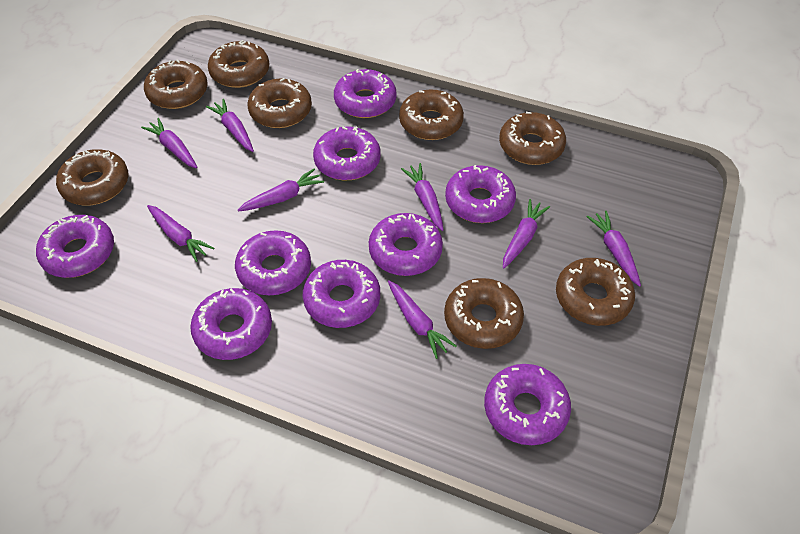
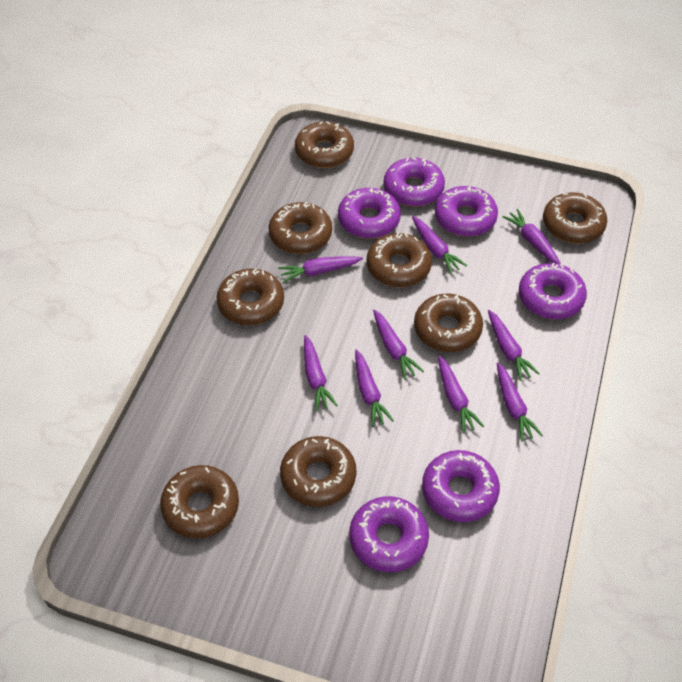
purple carrot: [141,118,197,168] [147,205,214,262] [206,99,254,152] [238,169,324,212] [388,280,456,359] [401,163,443,231] [503,199,550,268] [586,211,641,287] = 8 -> [278,256,363,283] [304,335,338,411] [355,349,394,427] [373,310,424,380] [412,216,467,274] [438,356,484,433] [488,310,540,381] [497,362,543,442] [502,209,561,264] = 9
purple donut: [36,215,114,278] [190,288,272,360] [235,230,311,295] [303,260,380,328] [313,127,381,180] [334,69,396,118] [369,213,443,276] [445,165,516,223] [484,364,571,445] = 9 -> [338,188,401,239] [349,496,429,572] [383,158,445,207] [422,450,500,522] [435,186,498,237] [519,263,587,319] = 6

